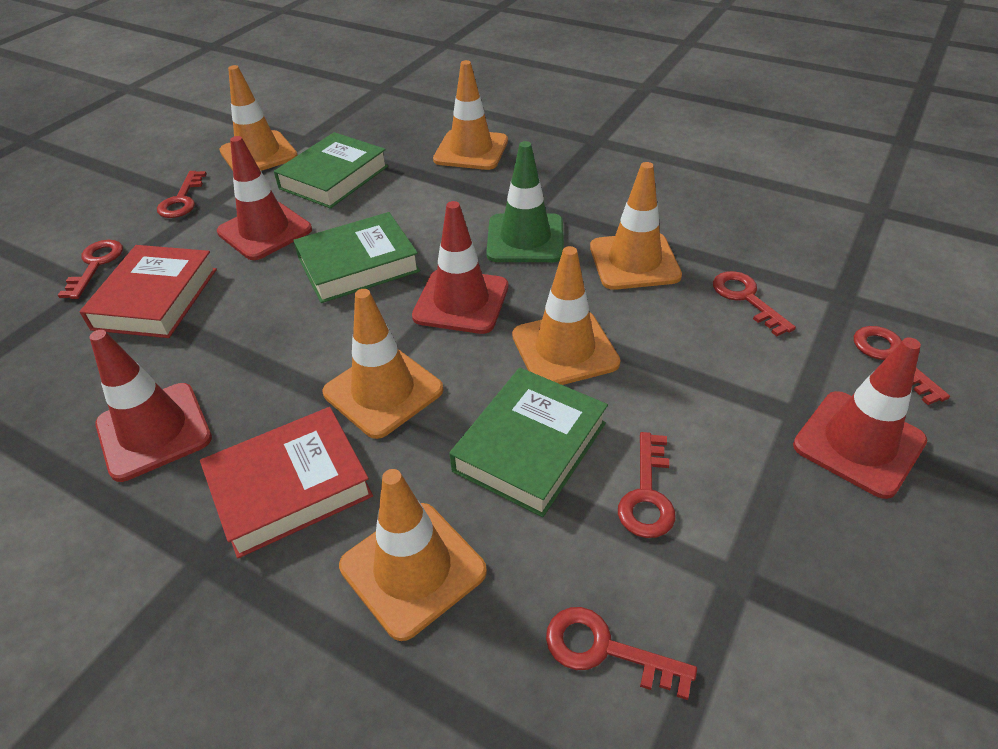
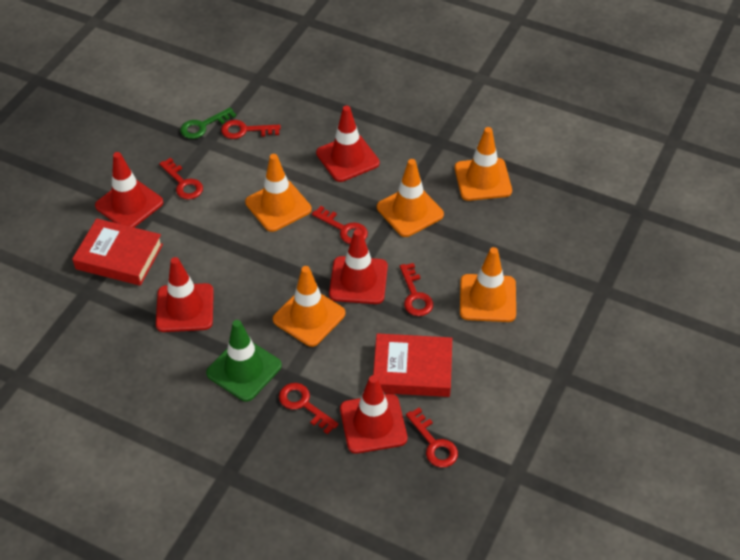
green book: [274,132,388,209] [293,212,420,303] [449,368,608,517] = 3 -> none = 0
green key: none = 0 -> [180,107,236,139] = 1
orange traffic cone: [219,65,298,171] [322,289,443,439] [339,469,487,641] [433,60,508,170] [512,246,621,385] [590,162,682,290] = 6 -> [245,154,312,232] [273,266,345,347] [377,159,444,237] [455,127,512,201] [460,247,516,322] = 5
red traffic cone: [90,330,212,482] [217,136,312,260] [412,201,508,334] [793,337,927,499] = 4 -> [95,152,163,227] [156,257,214,332] [316,106,380,182] [329,229,388,304] [340,375,407,454] = 5

